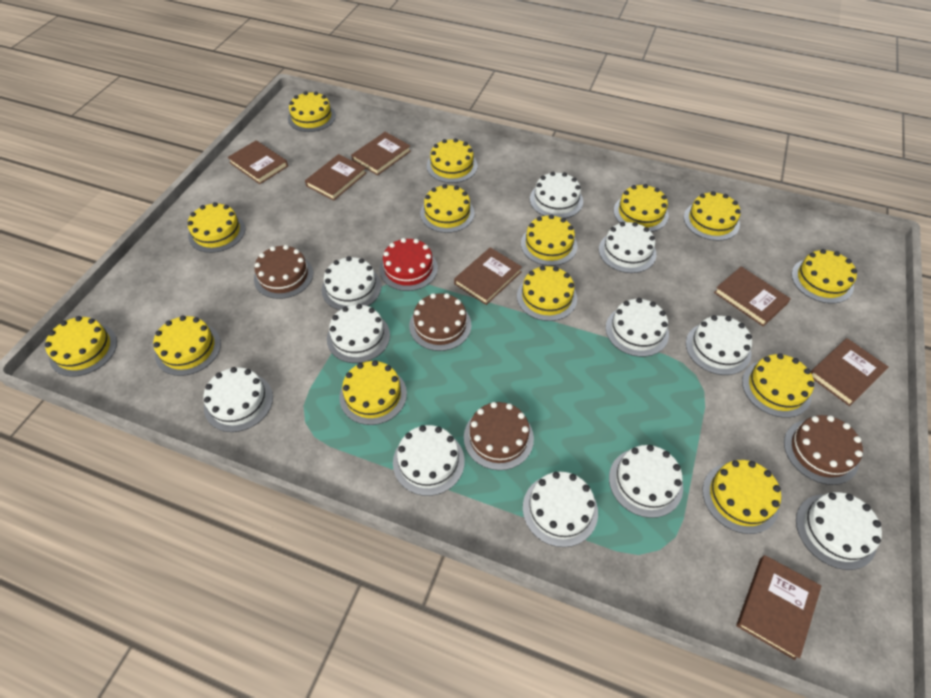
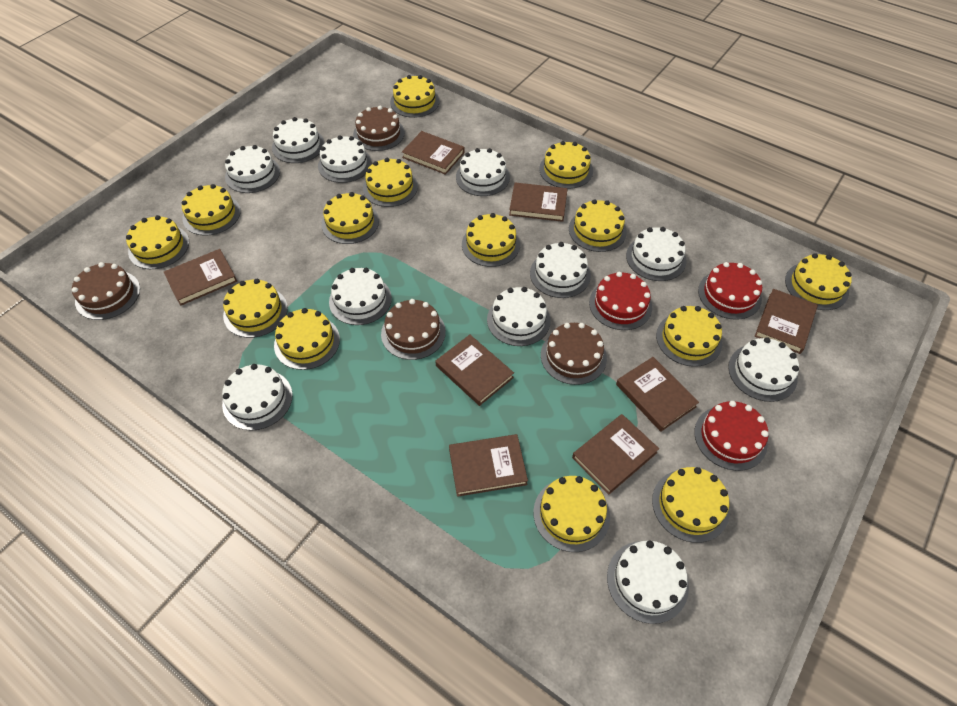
brown book: [227,141,288,184] [305,154,366,201] [351,132,411,175] [454,247,522,305] [714,266,791,326] [736,555,821,660] [811,338,889,406] = 7 -> [164,249,237,306] [402,131,465,175] [435,335,514,406] [449,434,528,497] [509,182,568,222] [572,414,659,494] [616,357,699,432] [755,289,818,354] = 8
red cake: [380,238,438,291] = 1 -> [589,272,652,330] [695,401,769,471] [698,262,762,320] = 3

